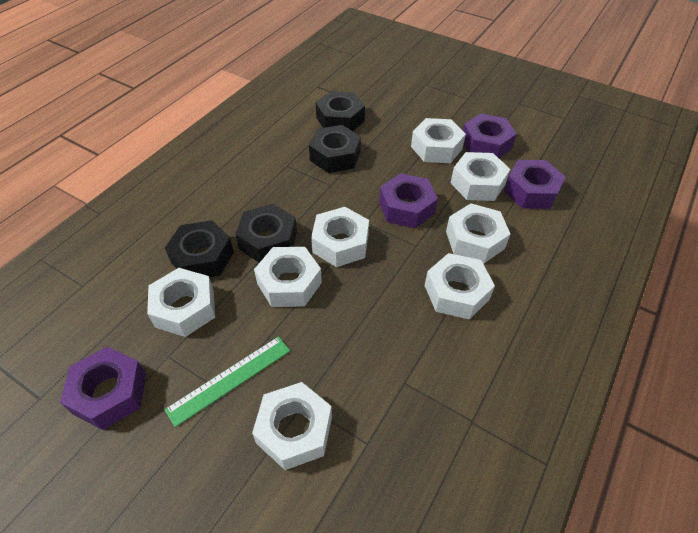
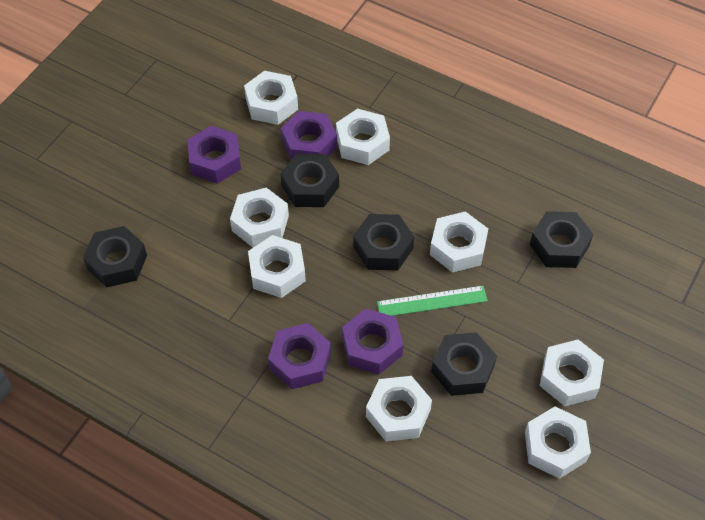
black nut: [165,220,234,278] [235,204,297,263] [309,125,361,173] [316,91,365,131] = 4 -> [83,226,147,288] [280,154,339,207] [353,214,414,270] [431,332,497,396] [530,211,593,268] = 5

